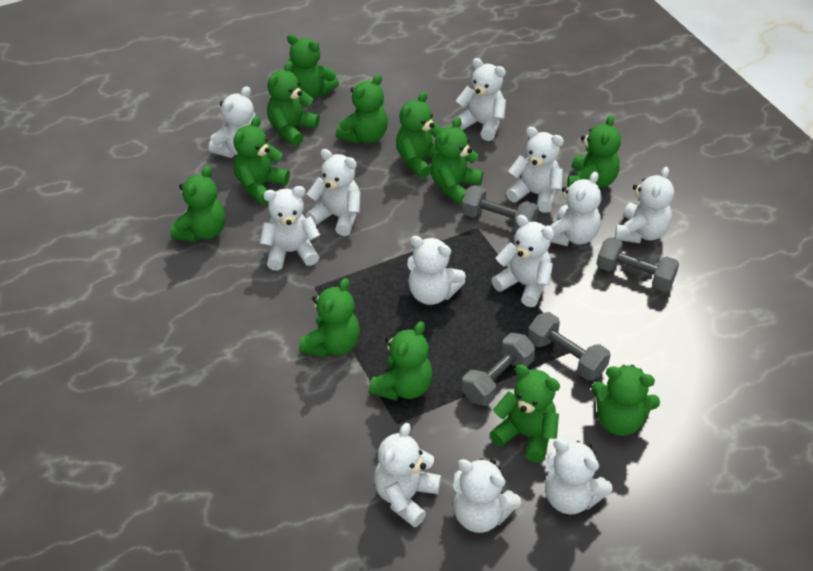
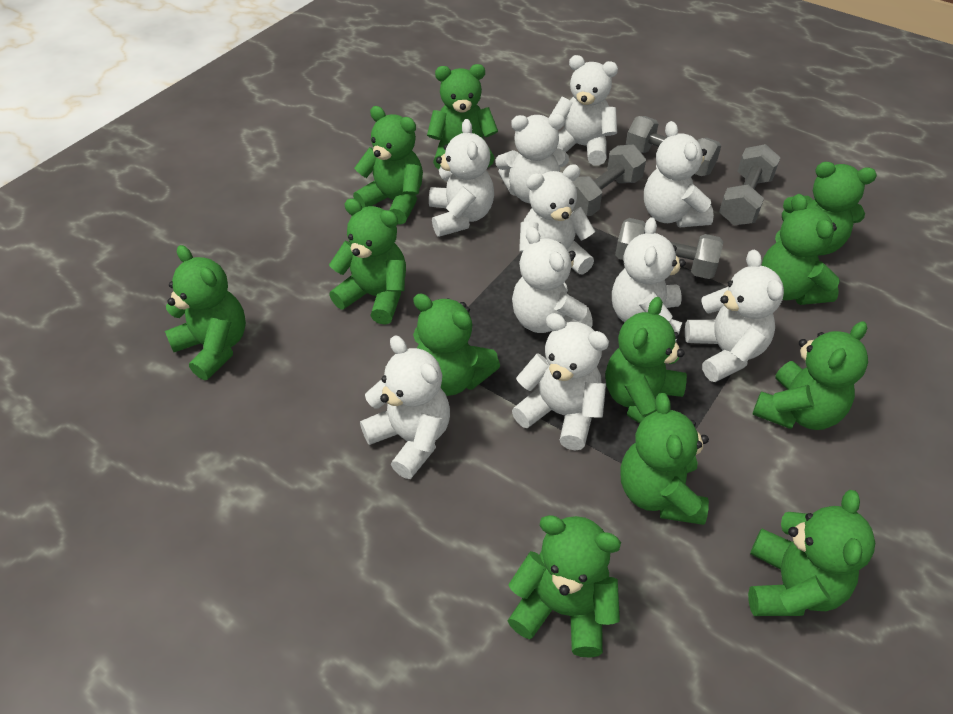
white teddy bear: [209,86,255,158] [260,186,320,270] [306,149,360,236] [374,423,441,527] [407,236,466,305] [453,58,506,141] [453,458,521,533] [492,215,554,307] [506,127,564,213] [545,439,613,515] [546,171,602,246] [615,167,674,243] = 12 -> [360,336,450,479] [429,119,494,237] [496,114,569,203] [512,226,592,333] [512,313,609,450] [519,164,595,275] [549,55,618,166] [612,217,686,342] [644,121,714,227] [685,250,784,382] = 10

